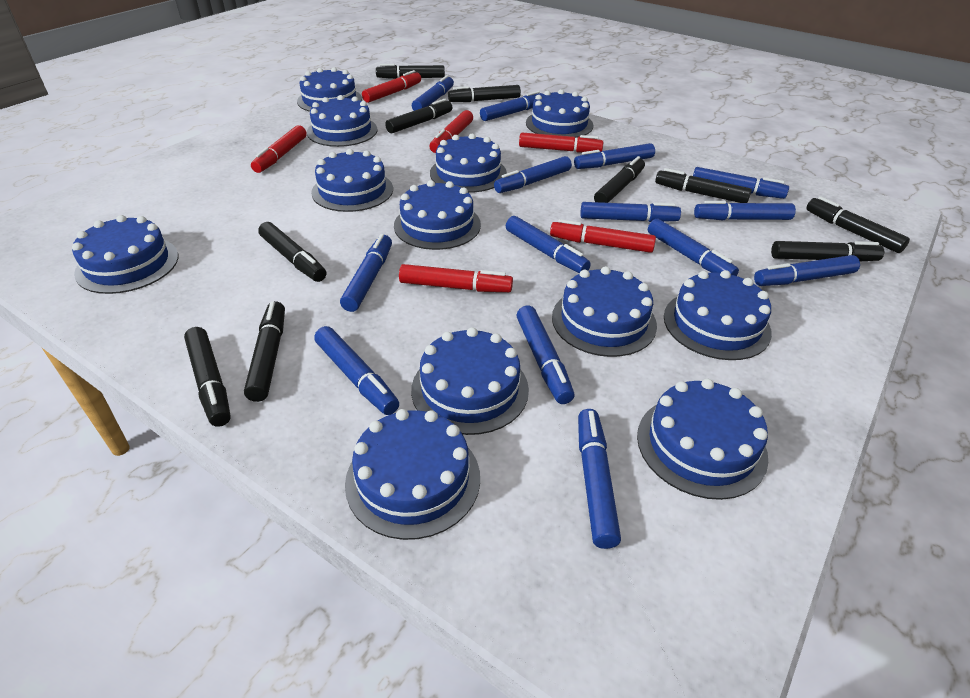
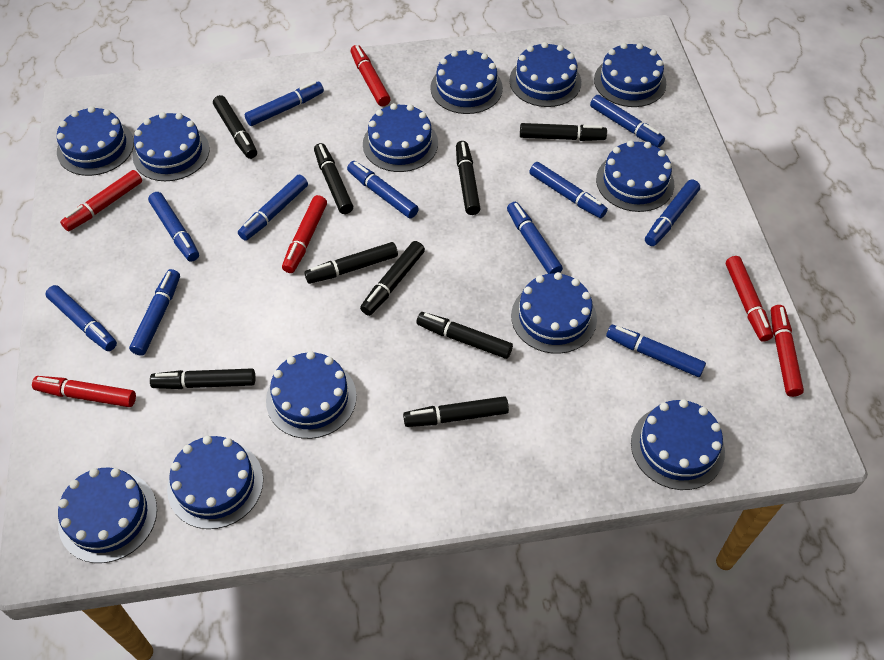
black marker: [184,327,231,427] [244,301,285,402] [258,222,326,282] [376,64,445,79] [385,99,452,133] [448,85,521,102] [594,156,645,203] [655,168,752,203] [771,241,884,261] [806,196,910,253] = 10 -> [150,368,255,389] [213,95,257,159] [304,242,398,284] [314,143,353,214] [360,241,425,316] [403,396,509,427] [416,312,513,359] [456,141,480,215] [520,123,607,141] = 9
blue marker: [314,326,399,415] [340,234,392,312] [412,75,454,111] [480,91,543,121] [494,156,572,193] [506,216,591,273] [517,306,575,404] [574,143,655,169] [578,409,621,549] [580,202,681,222] [648,219,739,276] [693,167,789,199] [694,201,796,220] [754,255,860,286] = 14 -> [46,285,117,351] [129,269,180,356] [148,192,199,262] [238,175,308,241] [245,81,324,126] [347,161,419,219] [507,202,563,274] [529,162,608,218] [590,95,665,148] [606,325,706,377] [645,180,700,246] = 11

